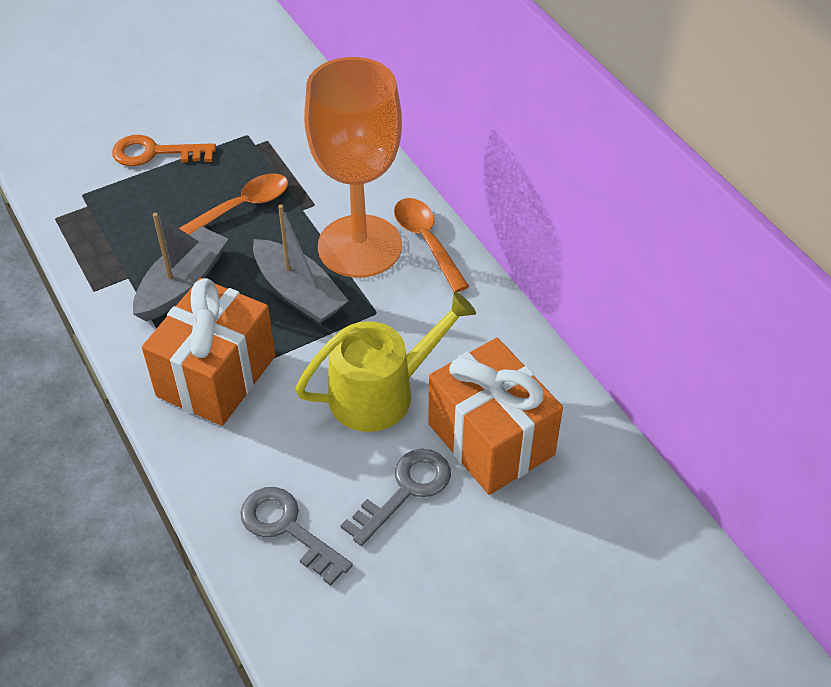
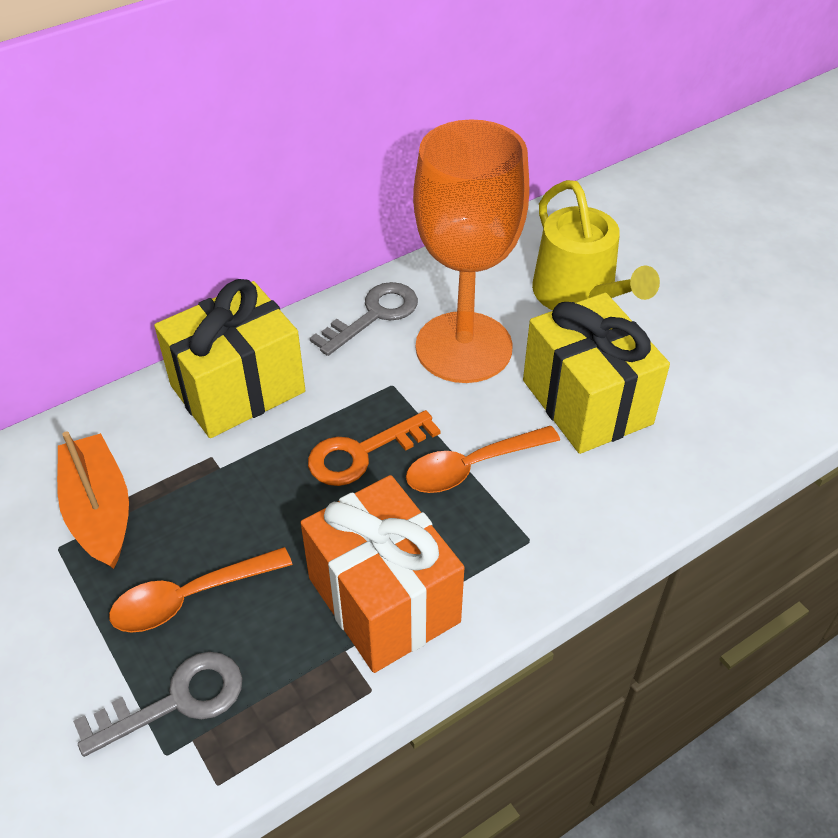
grey boat: [133,213,228,321] [253,204,349,323] = 2 -> none = 0
orange boat: none = 0 -> [57,431,129,569] = 1
orange gift: [142,278,276,426] [428,338,563,495] = 2 -> [301,475,465,673] = 1
yellow gift: none = 0 -> [154,279,305,438] [523,292,670,454] = 2

